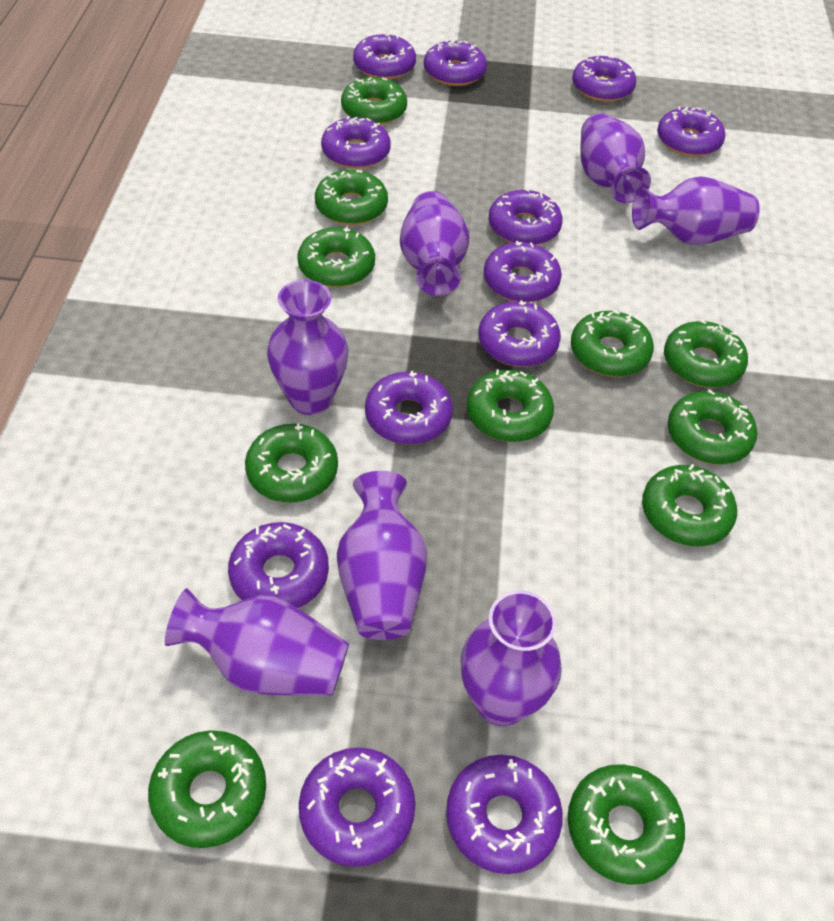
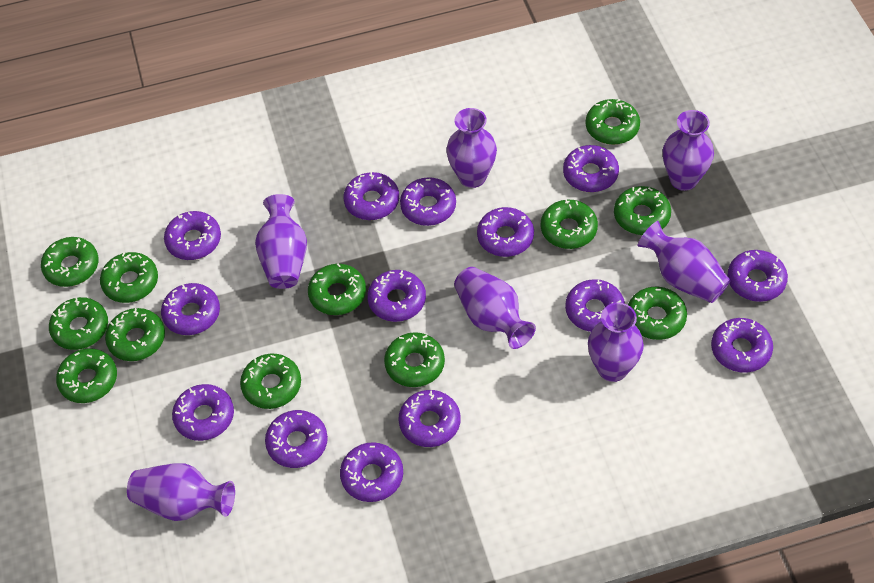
green donut: [148,730,266,848] [245,424,338,503] [297,227,375,287] [315,170,388,225] [341,77,407,125] [467,369,554,442] [568,764,685,885] [571,311,654,377] [642,464,737,546] [664,319,748,388] [668,389,757,464] = 11 -> [41,237,99,287] [49,297,108,350] [56,348,117,403] [100,252,158,303] [105,308,165,361] [240,354,301,409] [308,263,366,315] [384,332,445,387] [541,200,598,249] [585,99,640,145] [614,186,671,235] [628,287,687,340] = 12
purple donut: [228,522,329,608] [299,747,415,867] [321,116,391,169] [353,33,416,79] [365,371,453,445] [424,39,487,86] [446,755,563,874] [478,300,561,367] [484,241,562,302] [489,188,563,245] [572,56,636,102] [657,106,726,157] = 12 -> [161,283,220,335] [164,211,221,260] [172,384,234,441] [265,410,328,468] [340,442,403,502] [344,172,399,220] [367,270,426,322] [398,390,461,447] [400,177,456,226] [477,207,534,257] [563,145,619,192] [565,279,625,332] [711,318,773,373] [728,250,788,302] = 14

